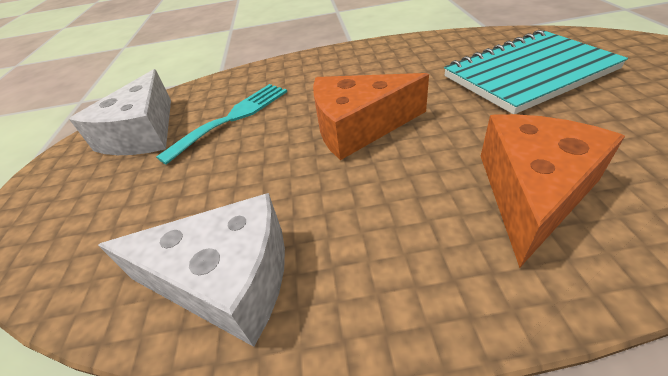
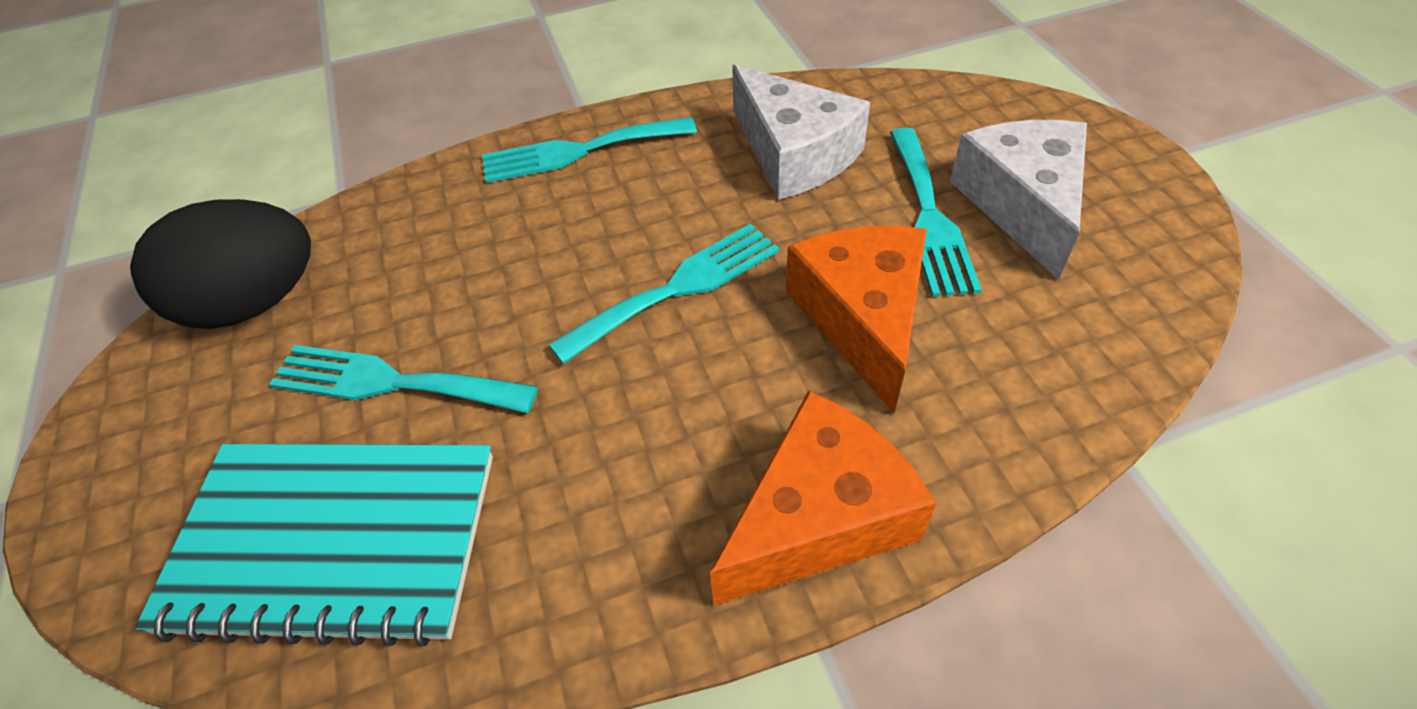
black egg: none = 0 -> [130,199,311,329] = 1
turquoise fork: [156,84,287,165] = 1 -> [269,345,538,413] [482,117,697,183] [548,223,779,364] [890,128,982,297] = 4

